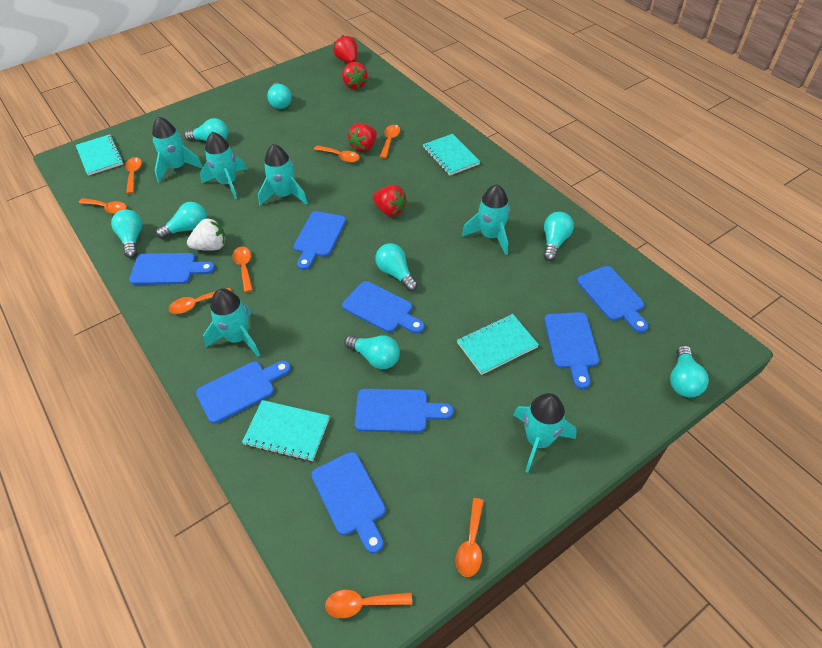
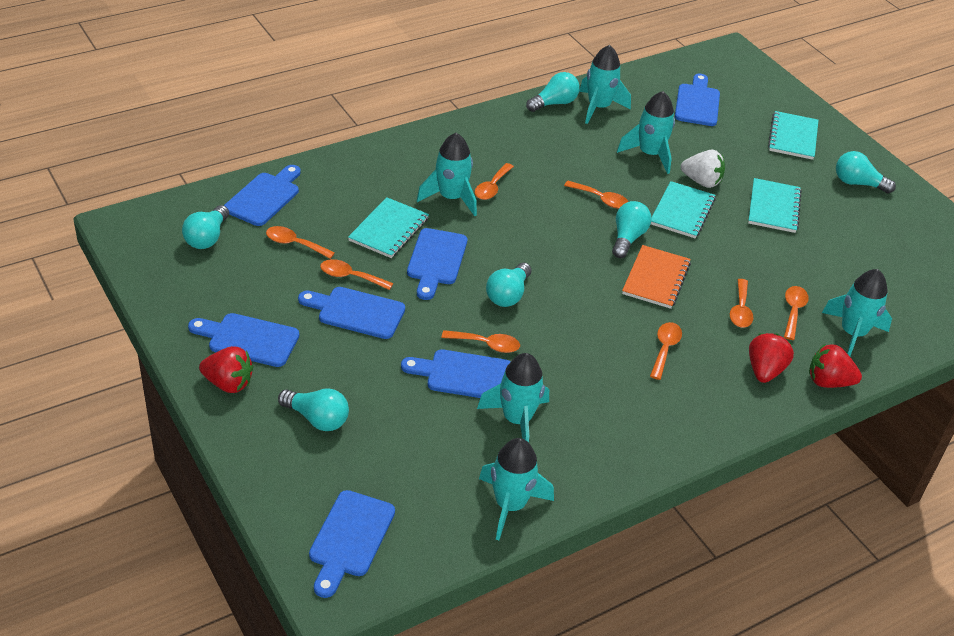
blue cutting board: [129,253,215,285] [196,360,291,424] [294,211,346,270] [312,452,386,553] [342,281,425,334] [355,389,453,433] [544,312,599,389] [577,266,649,333] = 8 -> [188,313,299,367] [224,165,301,226] [298,287,405,339] [309,490,395,598] [401,349,511,398] [407,228,467,300] [675,74,720,126] = 7
orange notebook: none = 0 -> [622,245,691,309] = 1
red strawberry: [333,35,357,63] [342,62,368,89] [348,123,377,152] [372,185,407,217] = 4 -> [199,346,253,393] [749,333,794,383] [809,344,862,388] = 3
turquoise light bulb: [111,209,142,258] [156,202,207,239] [184,118,228,141] [267,83,292,109] [344,335,400,369] [375,243,418,291] [543,212,574,261] [670,345,709,397] = 8 -> [182,205,229,249] [278,389,349,431] [486,263,531,307] [526,72,580,112] [612,201,651,258] [836,151,896,194] = 6

